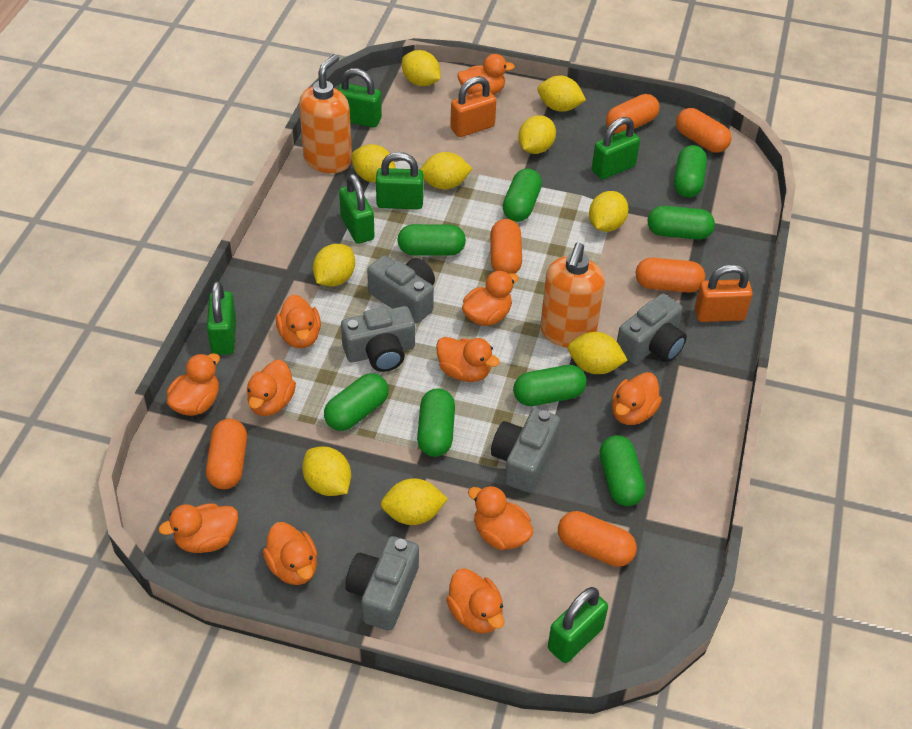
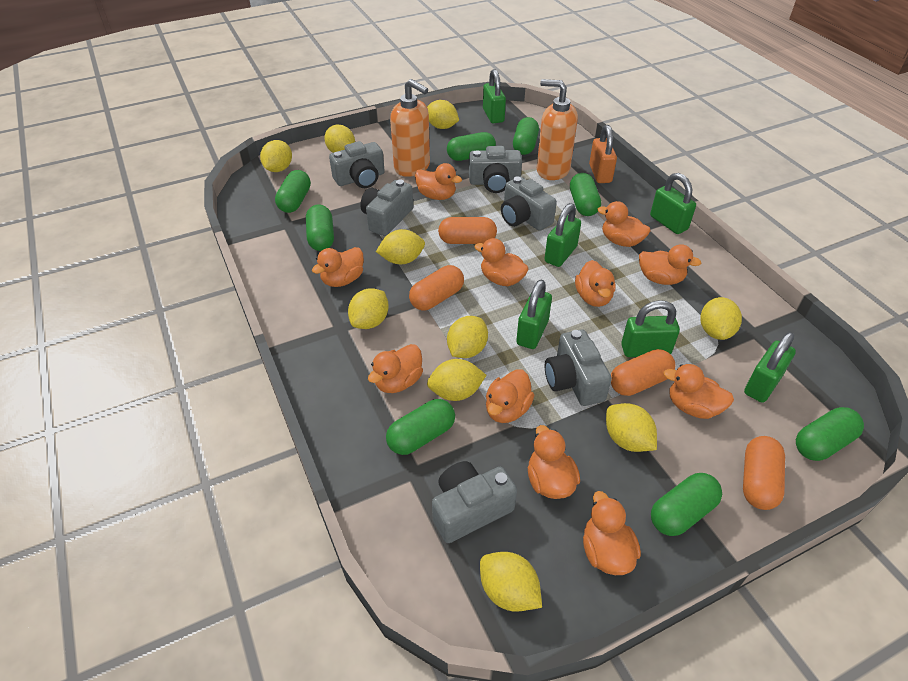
grey camera: [341,306,415,372] [345,536,419,631] [367,255,435,324] [491,408,560,493] [617,294,687,364] = 5 -> [329,141,385,188] [360,180,413,236] [432,461,517,543] [469,146,522,193] [501,176,557,231] [545,330,612,406] = 6
orange capsule: [206,419,247,490] [490,219,522,274] [558,511,637,567] [606,94,660,134] [636,258,705,293] [676,108,732,153] = 6 -> [409,265,464,311] [438,217,497,244] [611,349,675,396] [743,436,785,510] = 4
orange padlock: [450,76,496,137] [695,264,753,322] = 2 -> [589,125,617,183] = 1

